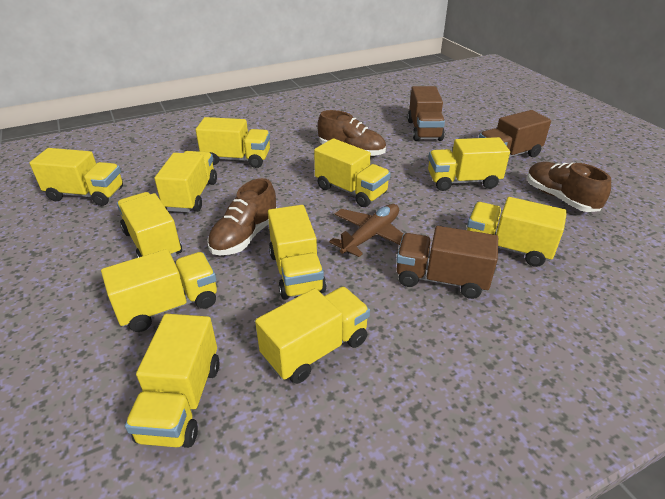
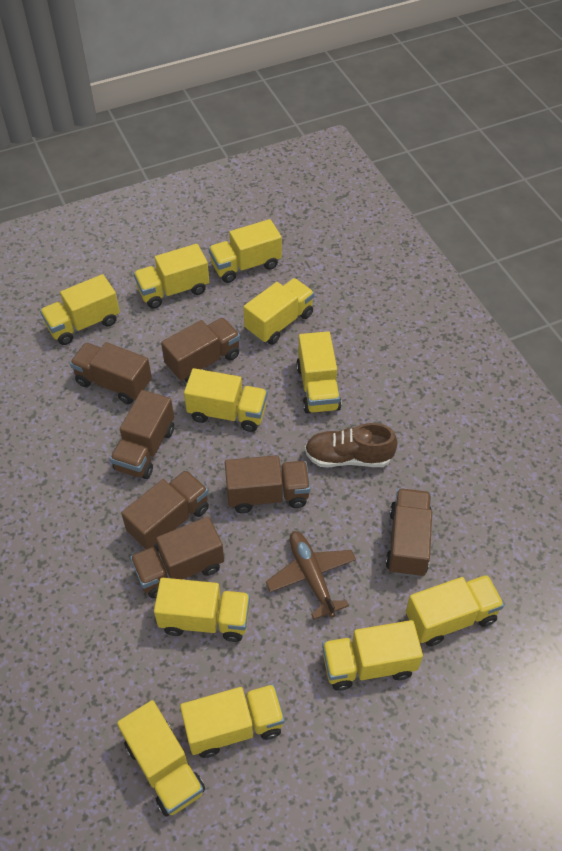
brown shoe: [207,178,277,255] [317,110,386,157] [527,162,611,212] = 3 -> [305,423,398,468] = 1
brown truck: [396,226,498,299] [407,86,445,141] [479,110,551,157] = 3 -> [70,342,152,404] [110,390,174,479] [121,470,209,551] [130,517,224,598] [161,318,240,383] [225,455,311,513] [386,488,432,577] = 7

